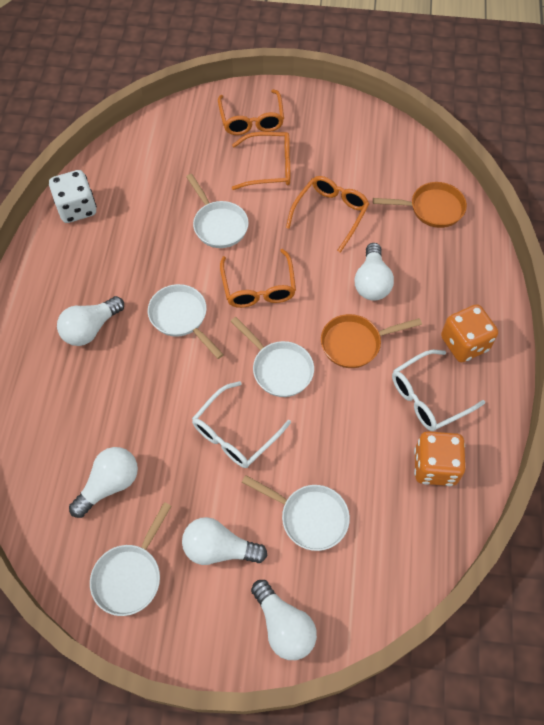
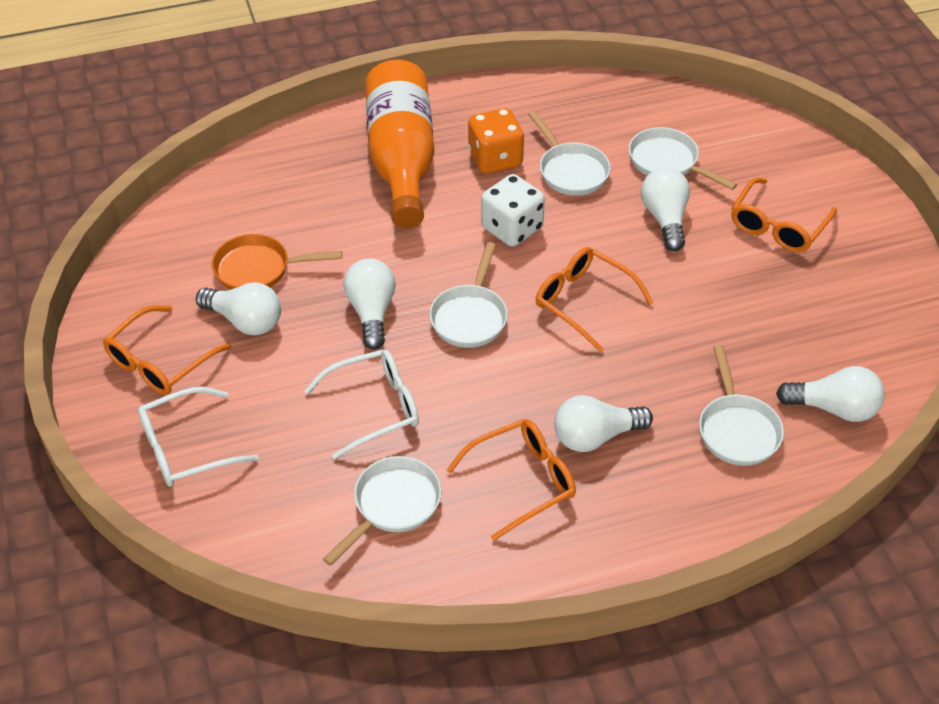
orange bottle: none = 0 -> [365,60,434,229] = 1
orange dice: [414,431,465,486] [441,304,498,362] = 2 -> [468,108,524,174] = 1
orange pan: [321,314,422,368] [373,182,467,228] = 2 -> [212,234,342,290] = 1

